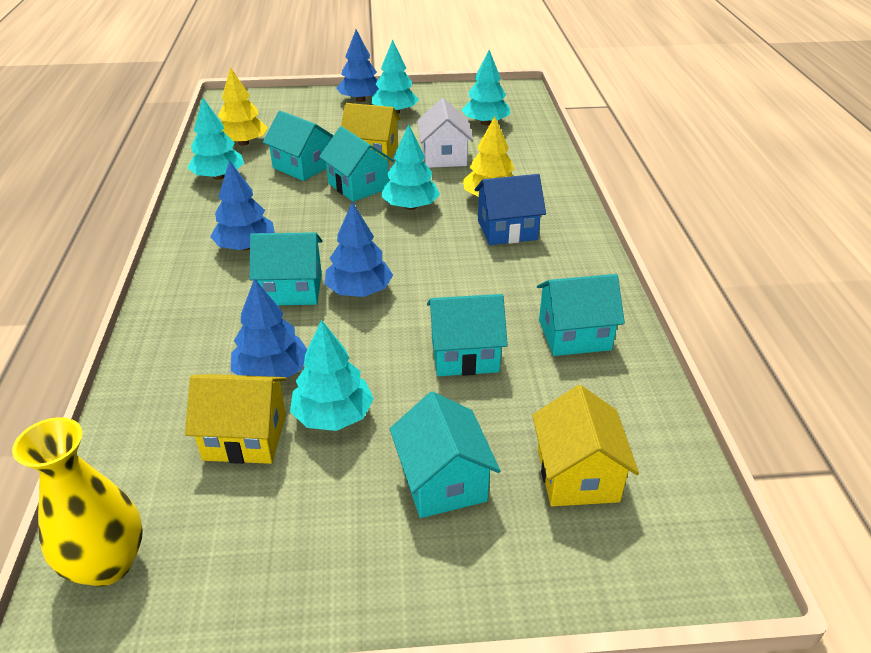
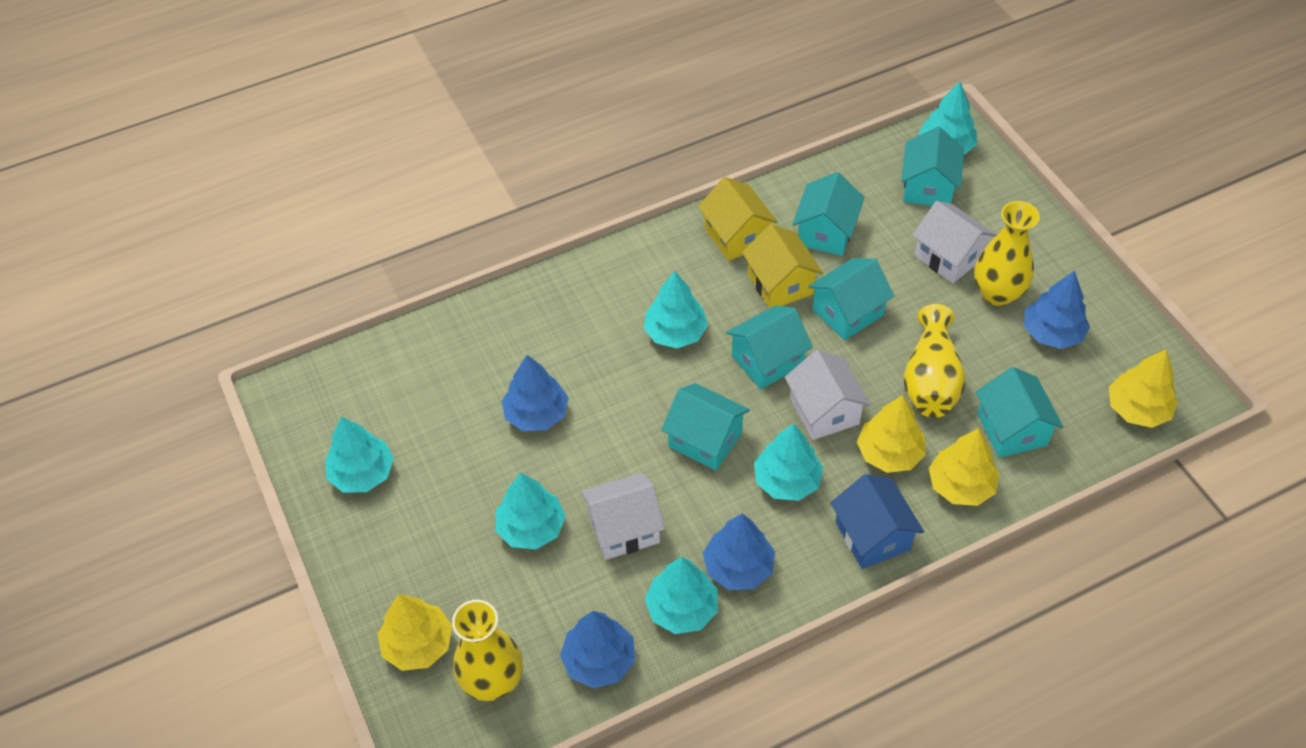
turquoise tree: [188,97,244,180] [290,320,374,431] [371,40,419,114] [381,124,440,210] [462,50,510,125] = 5 -> [325,417,394,493] [496,473,566,550] [644,271,708,348] [645,557,718,634] [754,423,824,501] [918,82,977,155] = 6
white house: [417,98,474,168] = 1 -> [581,473,665,560] [785,350,871,440] [912,201,996,283] = 3
yellow house: [185,374,287,464] [341,103,401,163] [532,385,639,506] = 3 -> [698,177,778,261] [742,224,823,308] = 2
yellow tree: [218,67,268,146] [463,116,514,197] = 2 -> [378,594,452,671] [857,395,926,473] [929,428,999,506] [1109,349,1178,428] = 4
yellow vase: [12,417,143,586] = 1 -> [452,600,523,701] [903,304,966,418] [974,201,1040,306] = 3

